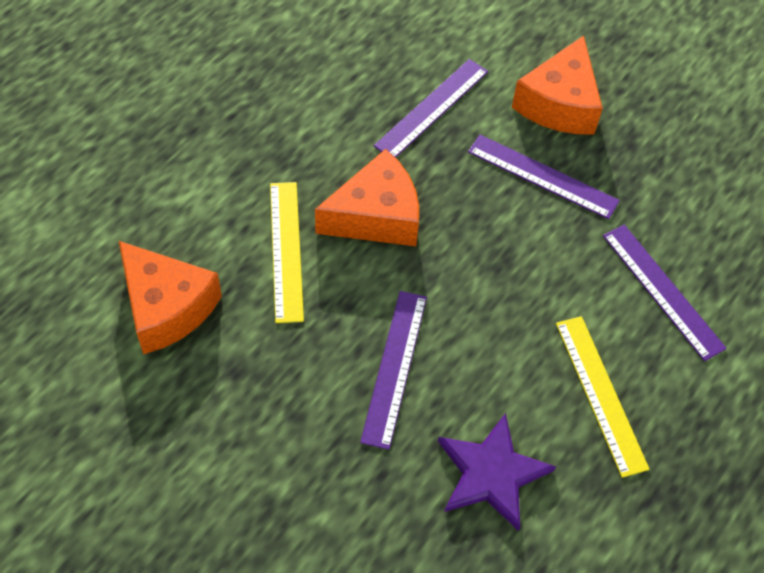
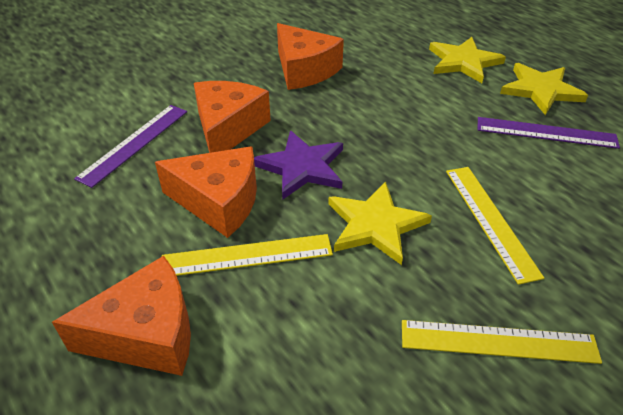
orange cheese: [119,241,222,354] [315,149,419,246] [511,36,603,135] = 3 -> [52,256,191,376] [155,146,257,238] [194,81,271,153] [277,23,344,90] = 4
purple ruler: [360,291,427,450] [374,59,488,158] [468,135,620,219] [603,225,727,361] = 4 -> [74,105,187,188] [478,117,620,149] = 2
yellow ruler: [270,182,304,323] [556,316,650,478] = 2 -> [162,234,333,276] [402,320,602,364] [446,167,544,285] = 3
yellow star: none = 0 -> [328,182,432,265] [429,37,506,83] [500,63,588,115] = 3

